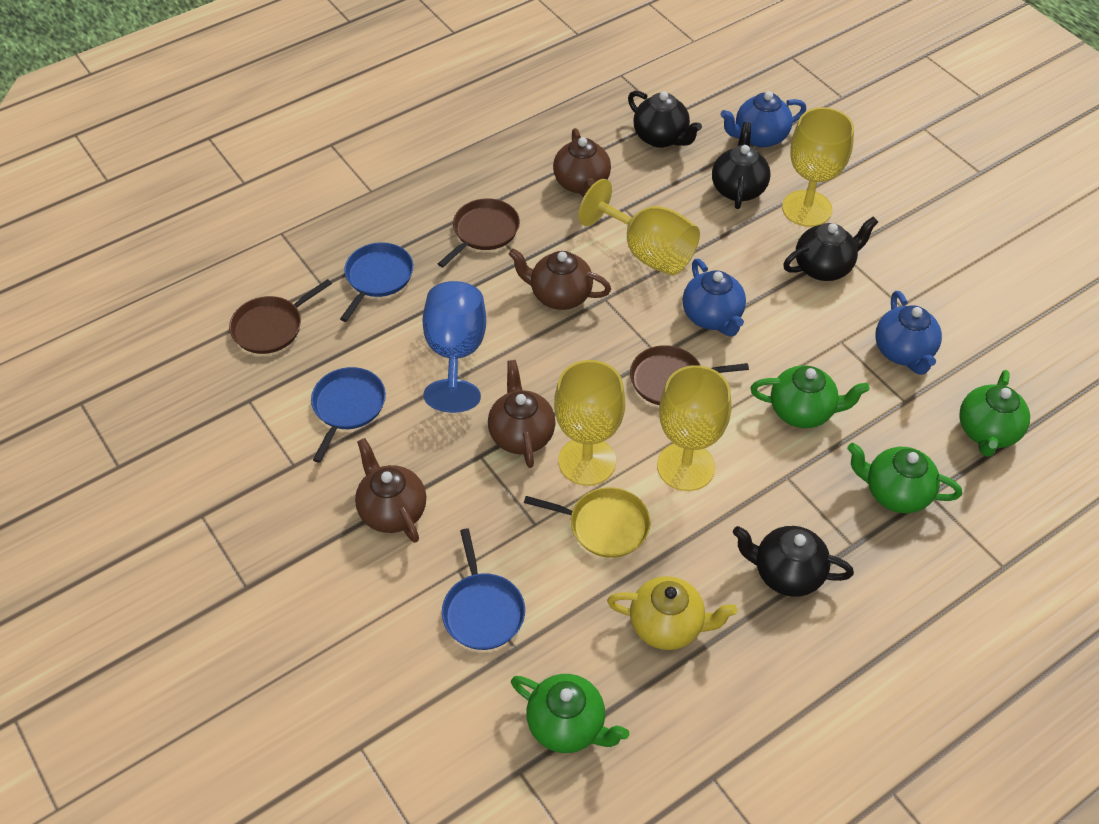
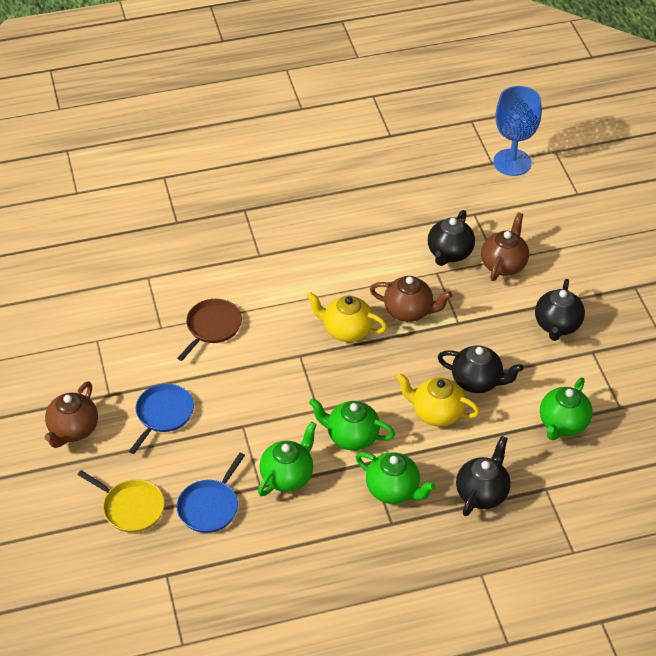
blue pan: [311,367,386,463] [340,242,413,322] [442,528,525,650] = 3 -> [129,384,194,454] [177,453,245,533] = 2
blue teapot: [683,259,746,337] [720,91,806,147] [875,291,942,375] = 3 -> none = 0
brown pan: [229,279,332,354] [438,198,520,267] [630,345,749,405] = 3 -> [177,299,242,361] = 1
brown teapot: [355,438,426,543] [488,360,556,468] [509,248,611,310] [553,128,611,197] = 4 -> [44,381,98,448] [370,276,452,322] [481,212,529,281] = 3
yellow goblet: [554,360,625,486] [579,179,700,276] [657,365,731,491] [782,107,854,227] = 4 -> none = 0
yellow teapot: [607,576,737,650] = 1 -> [307,292,387,342] [396,373,480,427] = 2

